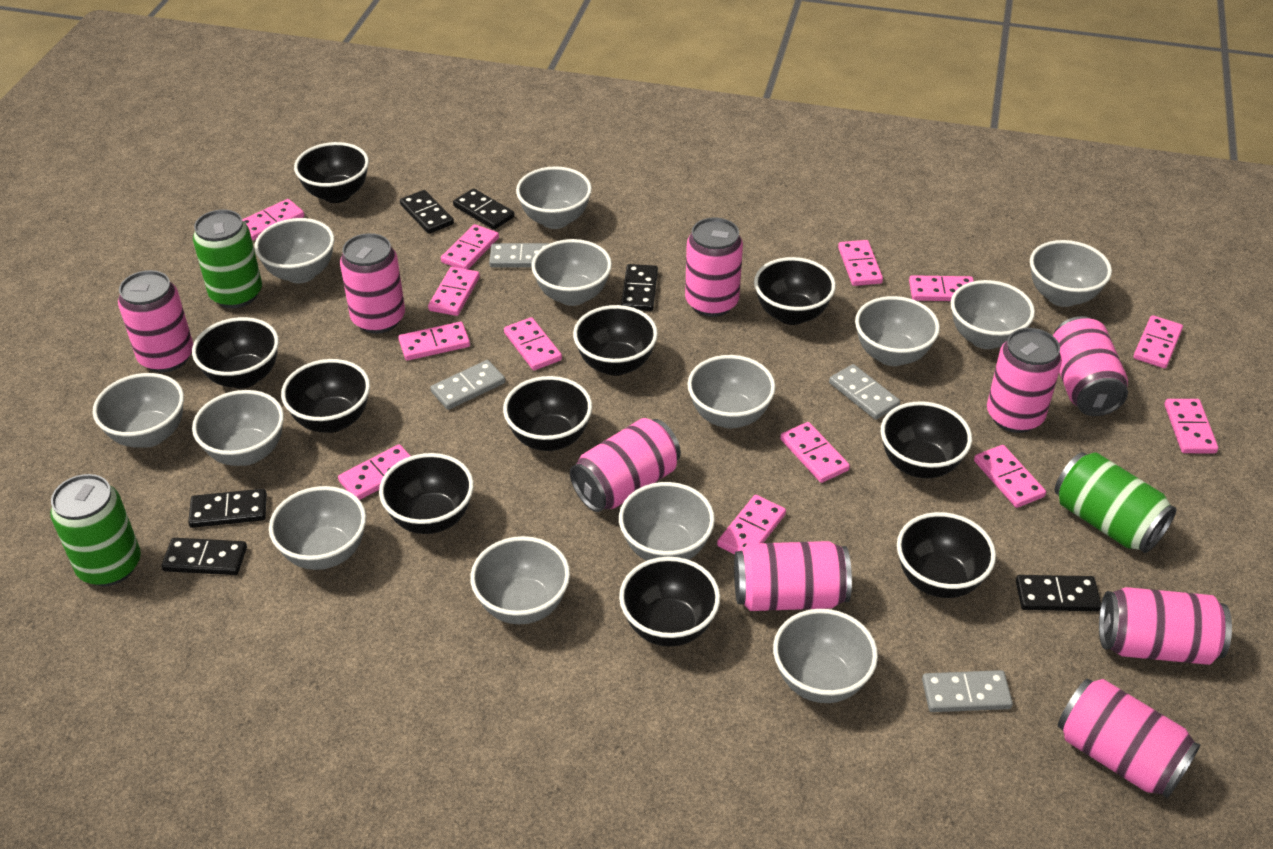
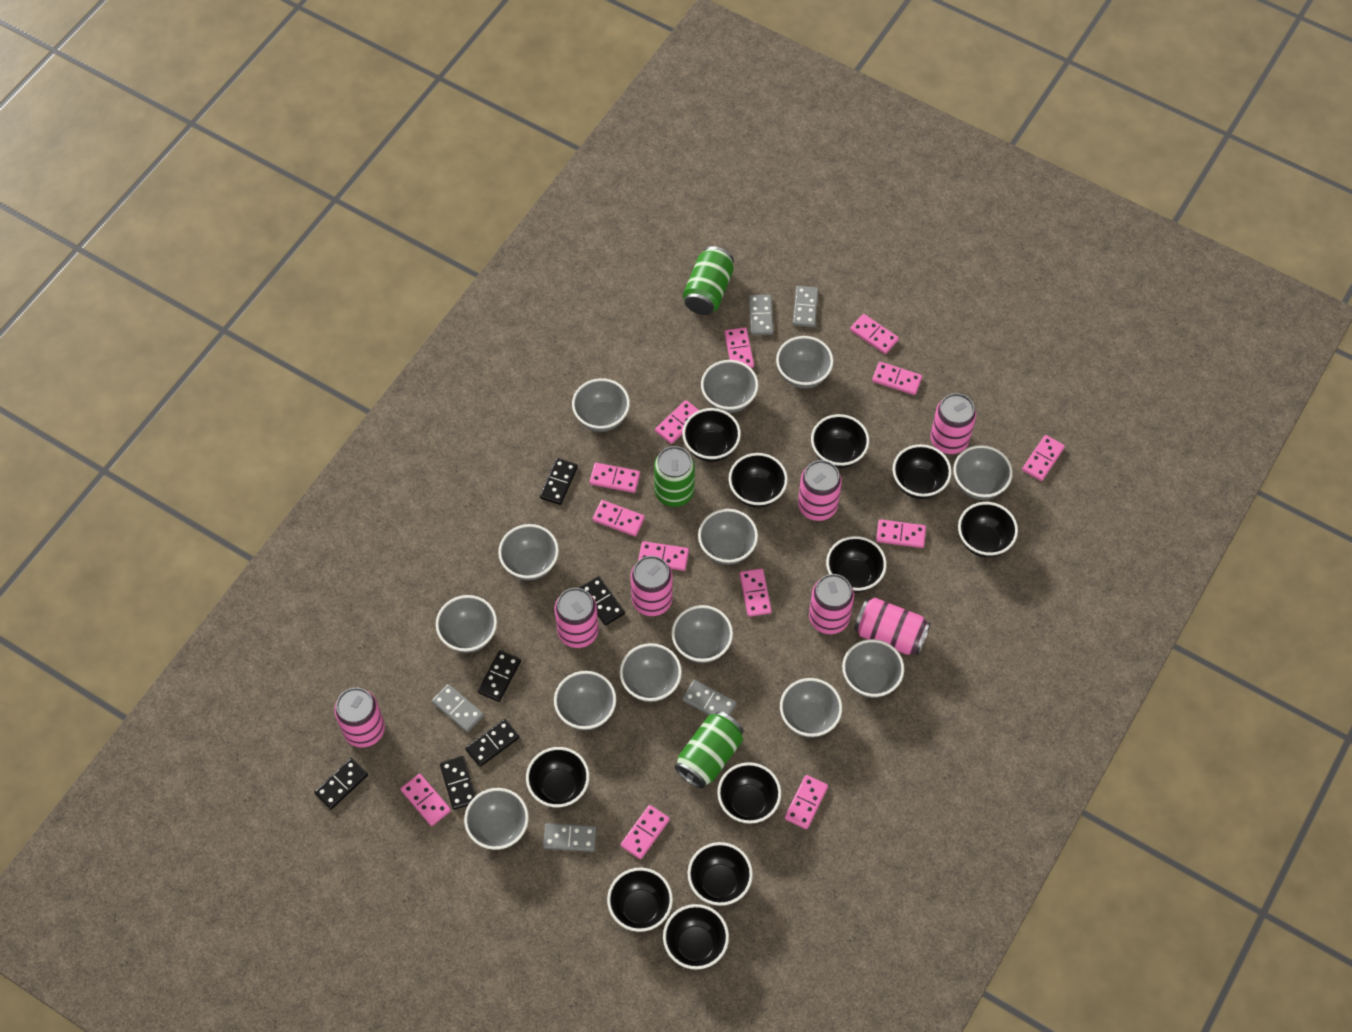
black bowl: [192,317,279,389] [281,359,370,433] [294,142,369,203] [379,453,474,534] [503,376,592,451] [573,305,658,376] [619,557,720,647] [754,257,836,325] [881,401,972,478] [897,512,996,598] = 10 -> [526,747,589,808] [607,868,673,932] [663,904,729,970] [682,408,741,462] [687,842,753,906] [717,762,781,824] [729,453,788,508] [811,414,869,468] [826,536,887,593] [893,444,952,499] [958,502,1018,558] = 11
grey domino: [431,360,505,410] [489,243,550,268] [829,364,900,420] [922,670,1013,712] = 4 -> [432,684,484,732] [543,823,596,852] [682,680,737,716] [749,295,774,335] [793,286,819,327] = 5
pink can: [118,270,193,373] [340,233,405,334] [570,418,681,512] [685,217,743,317] [734,541,852,611] [987,328,1062,433] [1053,316,1128,416] [1058,679,1200,798] [1099,587,1232,665] = 9 -> [334,688,385,748] [554,588,599,648] [631,556,673,616] [798,460,842,521] [809,574,854,634] [854,598,931,655] [930,393,976,454] = 7

